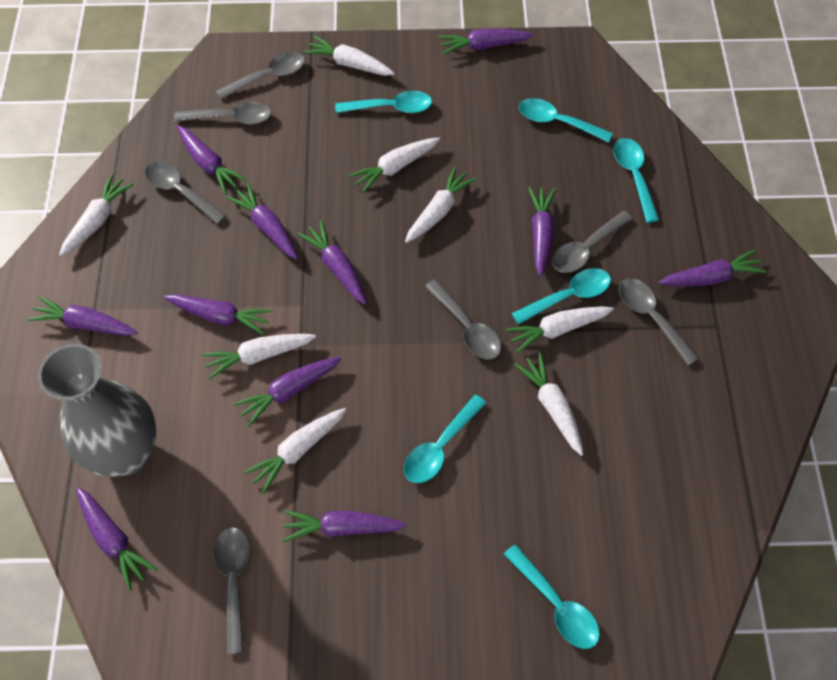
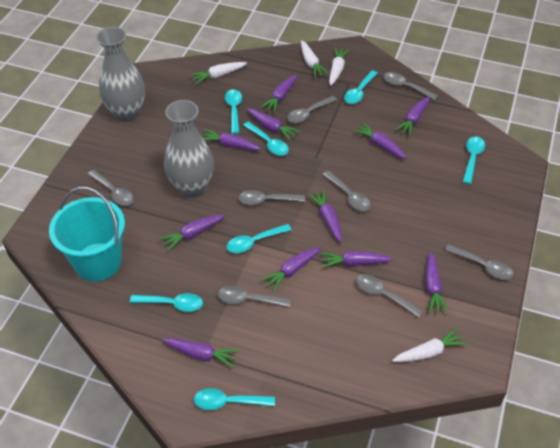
grey spoon: [145,161,227,224] [174,102,271,124] [214,527,250,654] [216,52,305,99] [425,279,501,359] [552,211,633,273] [619,279,699,365] = 7 -> [88,170,134,206] [218,286,291,307] [238,190,305,205] [287,96,337,123] [322,171,371,211] [356,274,423,318] [384,72,438,100] [445,244,513,280] = 8
grey vase: [38,344,157,477] = 1 -> [96,27,145,122] [164,100,214,198] = 2
turquoise bucket: none = 0 -> [49,187,125,282] = 1
turquoise spoon: [335,91,432,113] [404,395,487,483] [504,544,600,649] [512,268,611,325] [519,98,613,142] [614,138,659,223] = 6 -> [130,293,203,312] [194,388,275,410] [225,89,242,134] [227,224,292,253] [243,121,289,156] [344,71,378,104] [463,136,485,184] = 7
white carrot: [59,174,134,256] [202,334,316,379] [244,408,346,494] [303,36,395,76] [348,138,440,193] [405,166,477,243] [505,307,614,354] [514,353,583,456] = 8 -> [190,62,247,84] [301,41,329,78] [329,47,349,86] [392,328,467,362] = 4

